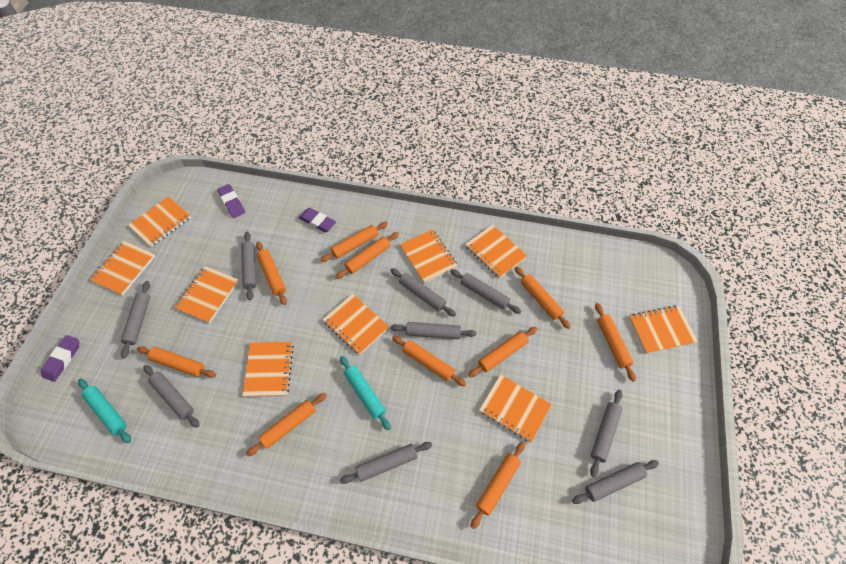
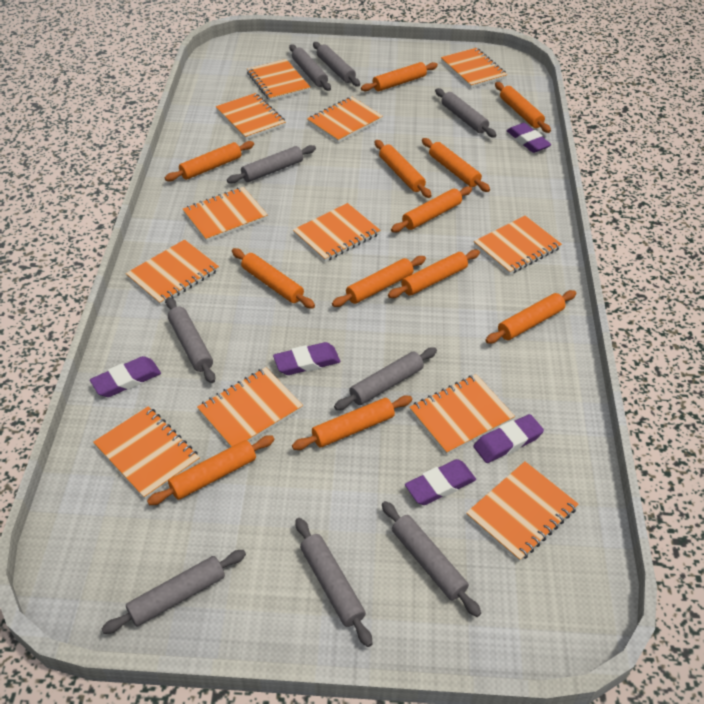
orange notebook: [90,241,155,296] [128,196,191,247] [175,266,239,323] [243,342,294,397] [322,294,389,355] [400,229,458,283] [465,225,527,278] [479,374,552,443] [629,305,698,354] = 9 -> [93,406,200,499] [126,240,219,306] [183,187,268,242] [197,367,303,447] [216,93,286,140] [247,59,310,101] [293,203,380,262] [307,97,383,143] [409,374,515,455] [441,48,507,88] [466,461,578,562] [474,216,562,275] = 12
orange rolling pin: [137,346,216,378] [246,393,327,456] [256,242,287,305] [320,222,388,262] [335,232,399,279] [392,336,466,386] [468,327,537,377] [471,442,525,529] [515,266,571,329] [595,303,636,382] = 10 -> [147,435,275,505] [165,141,254,181] [232,248,315,309] [292,395,412,450] [332,256,426,307] [361,62,438,91] [375,140,432,198] [388,250,480,298] [391,186,472,232] [422,138,490,192] [485,290,576,344] [495,82,551,133] = 12
purple eraser: [41,335,79,382] [217,184,245,218] [299,208,336,232] = 3 -> [90,356,161,397] [273,342,340,375] [405,459,476,505] [473,414,544,463] [507,123,552,153] = 5
turquoise rolling pin: [78,379,131,443] [340,356,391,430] = 2 -> none = 0

